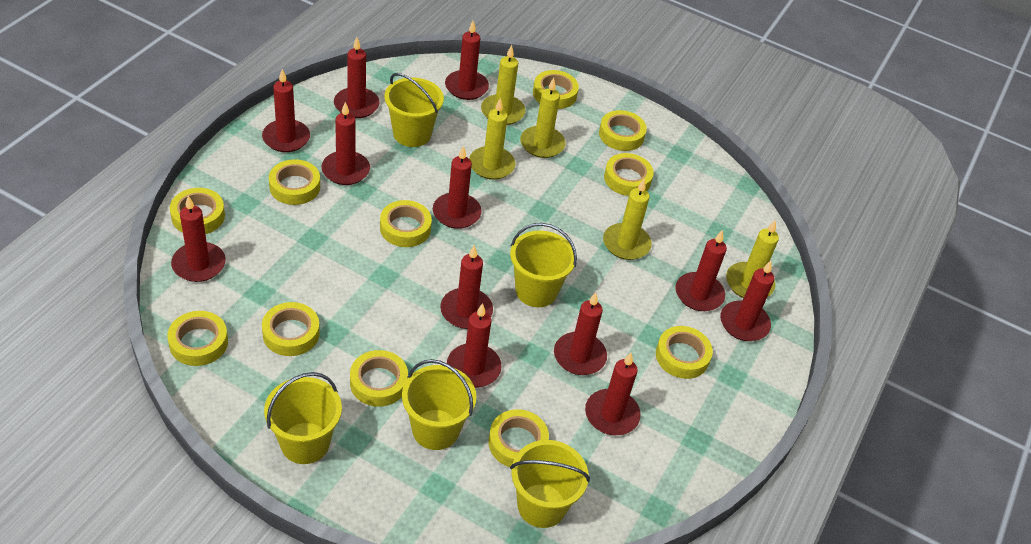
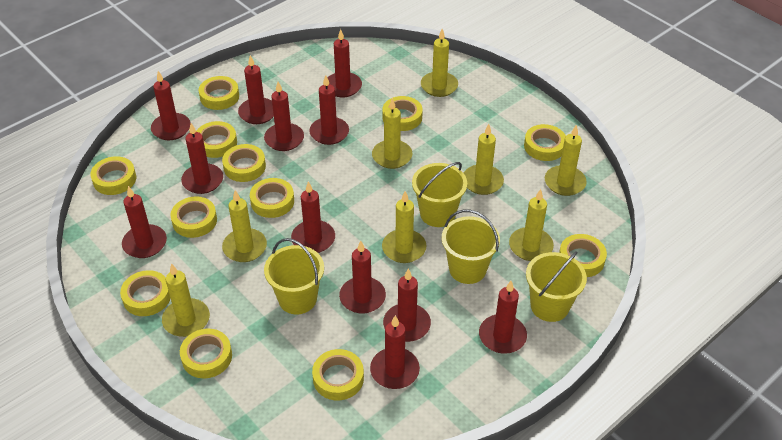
yellow bucket: [264,372,342,464] [384,73,444,147] [402,359,477,450] [510,223,577,307] [510,440,590,528] = 5 -> [264,238,324,314] [412,162,467,227] [442,209,500,284] [526,251,587,322] = 4
yellow candle: [469,98,515,180] [481,45,525,125] [520,78,566,158] [603,179,652,260] [726,220,779,298] = 5 -> [162,263,210,337] [222,190,267,262] [372,98,412,169] [382,191,426,263] [421,29,458,97] [464,124,504,195] [509,189,554,261] [545,125,587,196] = 8
yellow tape: [167,311,228,366] [170,188,225,234] [262,302,320,356] [269,159,320,205] [350,350,408,407] [380,200,432,247] [488,409,549,467] [533,70,579,109] [599,110,647,151] [604,153,654,196] [656,326,713,379] = 11 -> [90,156,136,195] [120,270,171,316] [170,197,217,238] [180,329,232,378] [196,121,237,158] [199,76,239,110] [222,144,266,182] [250,178,294,218] [312,349,364,400] [382,96,423,131] [524,124,566,161] [559,234,607,277] = 12

